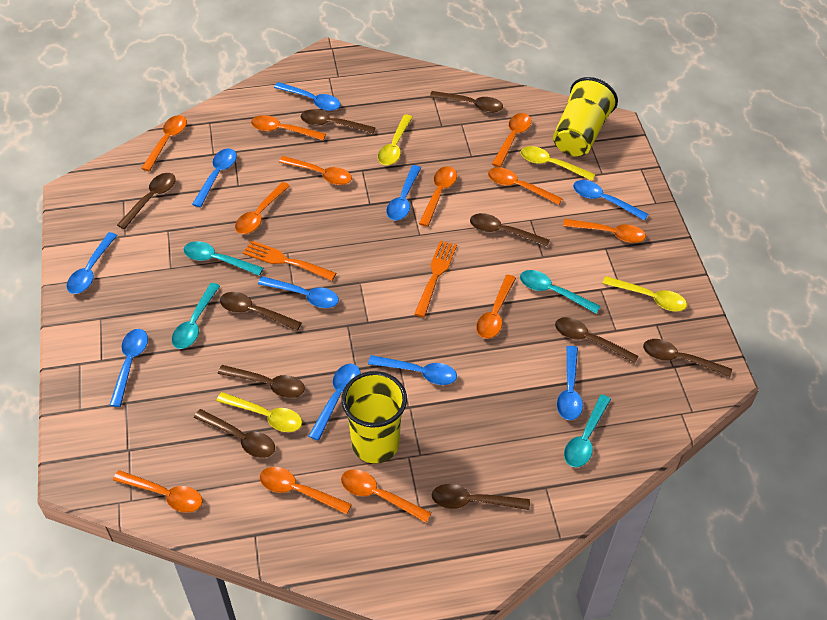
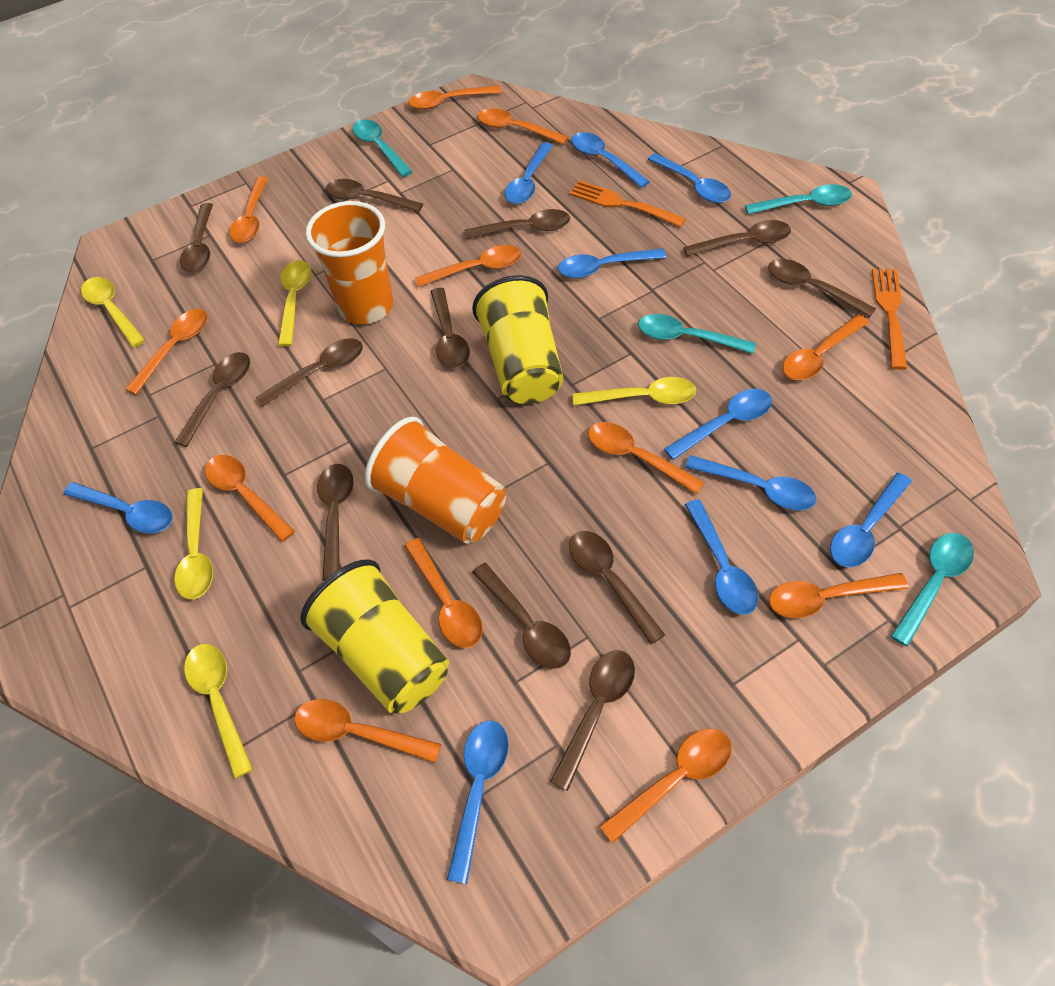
brown spoon: [117,173,176,229] [194,409,275,458] [218,365,305,398] [220,292,302,331] [301,109,376,134] [430,91,503,113] [432,484,530,510] [470,213,550,247] [555,317,639,364] [643,339,732,378] = 10 -> [174,352,250,447] [180,203,213,272] [256,338,363,407] [317,464,354,580] [326,179,423,212] [430,288,470,368] [465,209,570,239] [472,563,571,669] [550,650,635,791] [569,531,665,644] [683,220,791,257] [768,259,876,318] = 12
orange cup: none = 0 -> [306,201,393,324] [365,417,506,544] = 2
yellow spoon: [216,392,302,432] [378,115,413,165] [520,146,596,181] [602,276,687,312] = 4 -> [81,277,145,348] [174,488,213,599] [184,644,253,779] [278,260,311,347] [573,377,696,406] = 5

